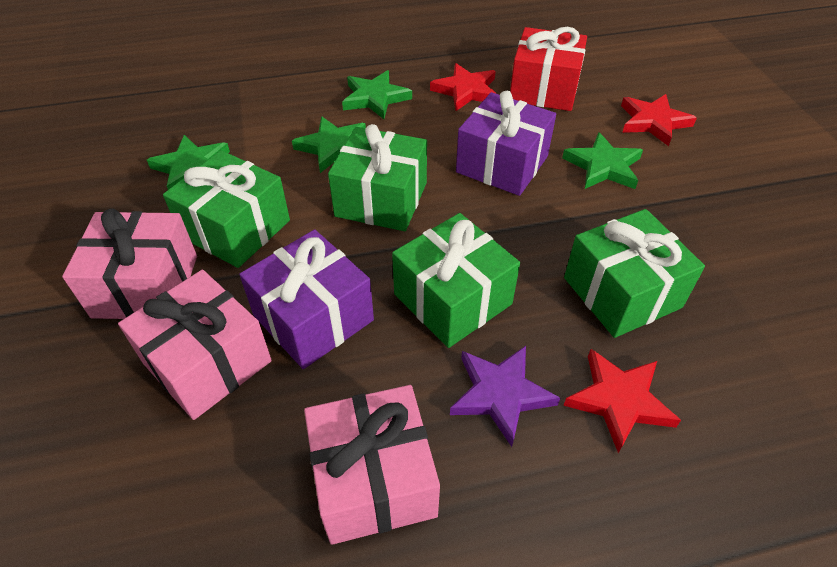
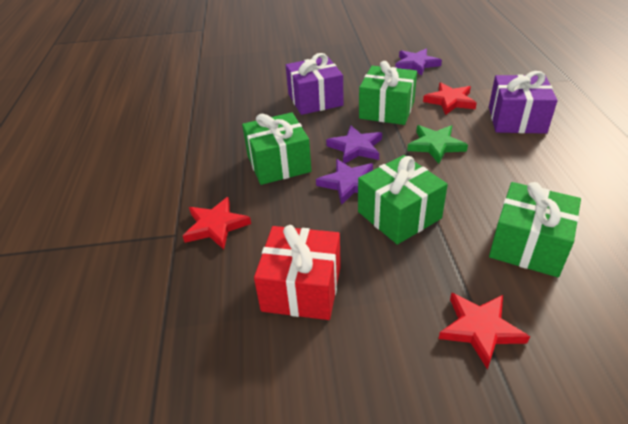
green star: [147,135,230,190] [292,116,366,173] [342,70,412,119] [562,132,643,189] = 4 -> [407,125,468,164] = 1
pink gift: [62,208,197,319] [118,270,272,420] [304,385,440,545] = 3 -> none = 0
purple star: [450,346,560,447] = 1 -> [316,159,373,205] [326,125,382,163] [395,49,442,76] = 3

